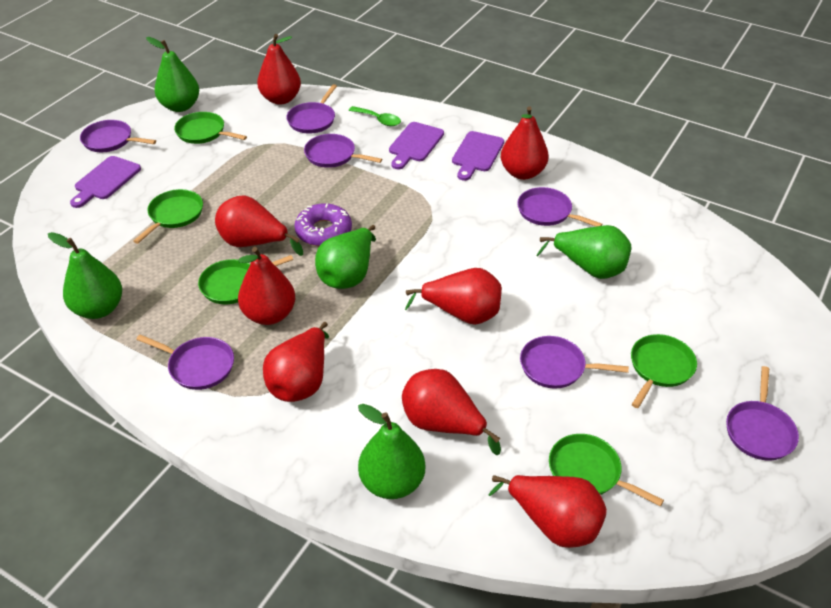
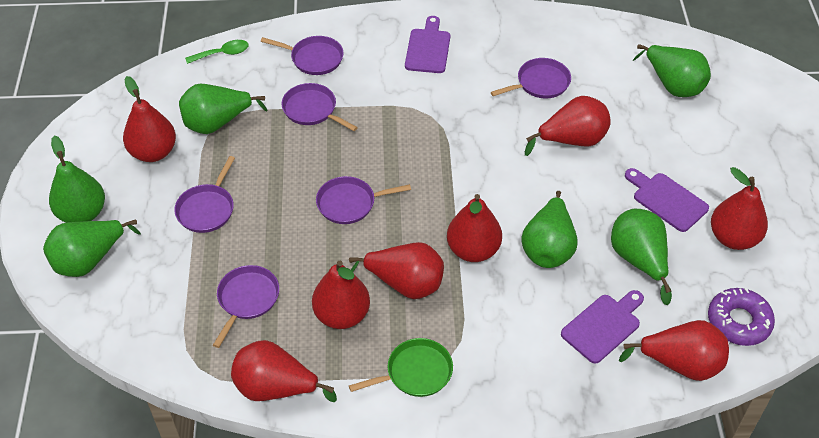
green pan: [133,189,203,244] [174,112,247,144] [198,255,293,304] [549,434,664,506] [631,334,697,408] = 5 -> [349,338,453,397] = 1
green pear: [48,232,122,319] [146,37,199,112] [315,225,376,289] [358,404,425,499] [536,225,631,279] = 5 -> [43,219,141,277] [49,136,105,223] [179,84,267,134] [521,191,578,268] [611,209,672,305] [632,44,711,97] = 6
purple pan: [80,120,156,152] [136,335,234,390] [286,84,337,134] [304,134,382,168] [517,187,602,226] [520,336,629,389] [726,366,799,461] = 7 -> [174,156,235,233] [213,265,279,348] [261,36,344,75] [282,83,358,131] [316,176,411,224] [491,58,571,98] = 6

